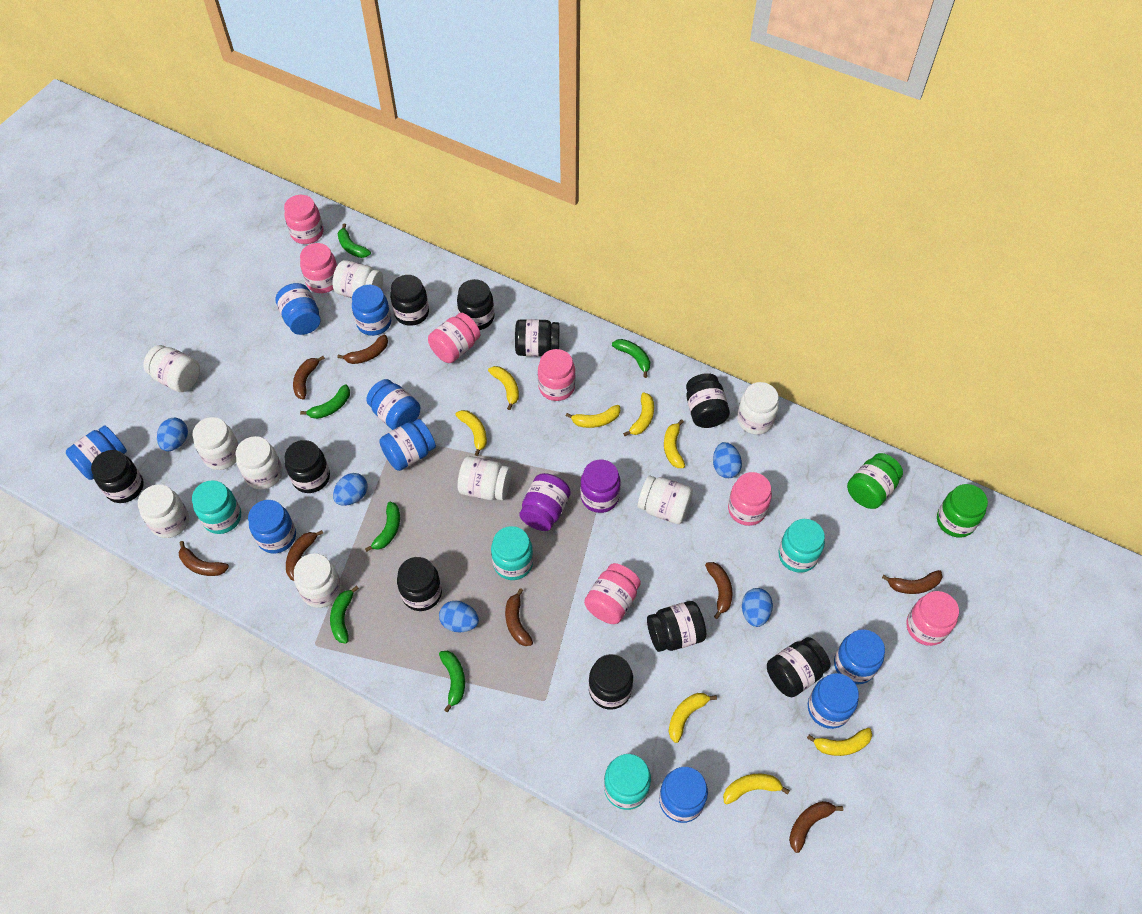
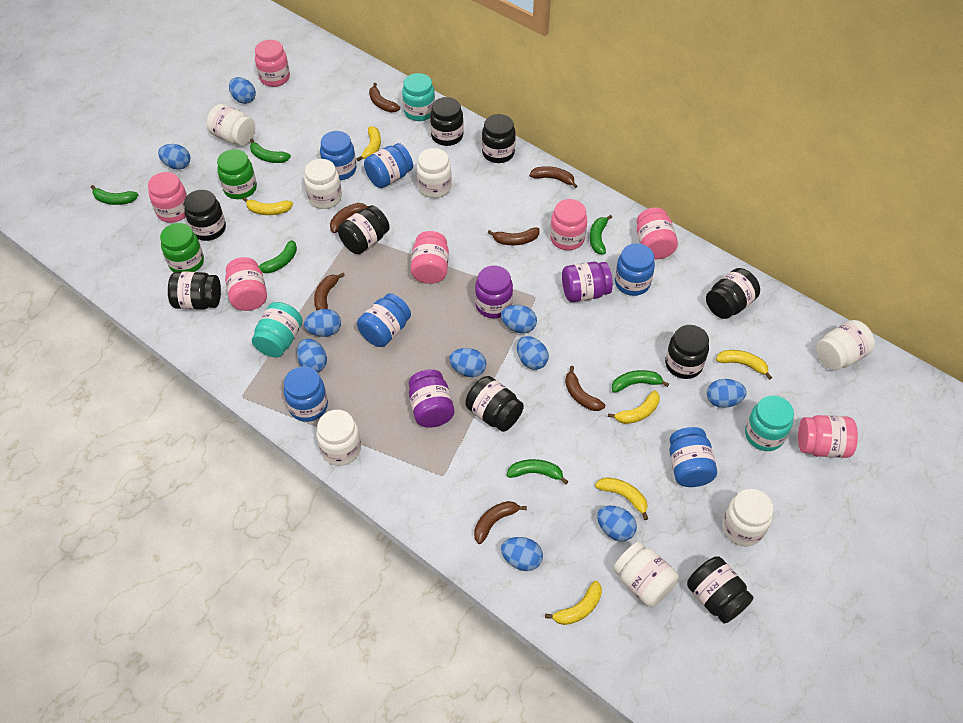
black jar: [91,450,144,503] [285,440,330,493] [390,275,429,326] [397,557,442,611] [457,279,494,330] [515,319,559,356] [589,654,633,710] [647,601,706,652] [686,373,730,428] [767,637,831,697] = 10 -> [168,271,221,310] [184,190,226,241] [338,205,390,254] [430,97,464,146] [465,376,524,432] [482,114,516,163] [665,325,709,379] [687,556,754,624] [706,268,760,319] = 9
blue egg: [157,418,188,452] [333,473,368,506] [439,601,479,632] [713,442,742,478] [742,588,773,627] = 5 -> [158,144,190,170] [229,77,256,104] [297,338,327,372] [304,309,341,337] [449,348,487,377] [501,305,537,334] [501,537,543,571] [517,336,549,370] [597,506,637,541] [707,379,746,408] = 10
blue jar: [66,425,127,480] [248,500,296,553] [276,283,321,335] [352,285,391,336] [366,379,421,430] [379,419,436,471] [659,767,708,823] [808,673,859,729] [834,629,885,685] = 9 -> [284,367,328,422] [320,131,356,180] [357,293,411,347] [364,143,413,188] [615,243,655,296] [669,427,717,487] = 6
brown banana: [179,541,229,576] [286,530,323,581] [293,356,325,399] [338,335,388,364] [505,588,533,646] [705,562,733,619] [789,801,843,853] [882,570,943,594] = 8 -> [314,273,345,311] [330,203,369,233] [369,83,400,112] [474,501,527,544] [488,228,540,245] [529,166,578,188] [565,366,605,411] = 7
purple jar: [519,473,571,531] [580,460,621,513] = 2 -> [409,369,454,428] [475,265,513,318] [562,261,613,302] = 3
turquoise jar: [192,480,241,534] [491,526,533,580] [604,754,651,810] [779,519,825,573] = 4 -> [252,302,303,357] [402,73,435,121] [745,396,794,451] = 3
white jar: [138,484,189,538] [143,345,200,392] [193,417,239,470] [236,436,282,490] [294,553,342,608] [333,260,383,298] [457,456,511,500] [637,475,693,524] [737,382,779,435] = 9 -> [207,104,255,146] [304,159,342,209] [316,410,361,466] [417,148,452,198] [613,542,679,607] [722,489,773,546] [816,320,875,371] = 7
yellow banana: [455,410,487,456] [488,366,519,410] [566,405,620,428] [623,392,654,436] [664,419,685,468] [669,693,717,743] [723,774,790,804] [807,728,872,756] = 8 -> [243,197,293,215] [357,126,381,161] [545,581,602,625] [595,477,648,520] [608,391,660,424] [716,350,772,380] = 6

